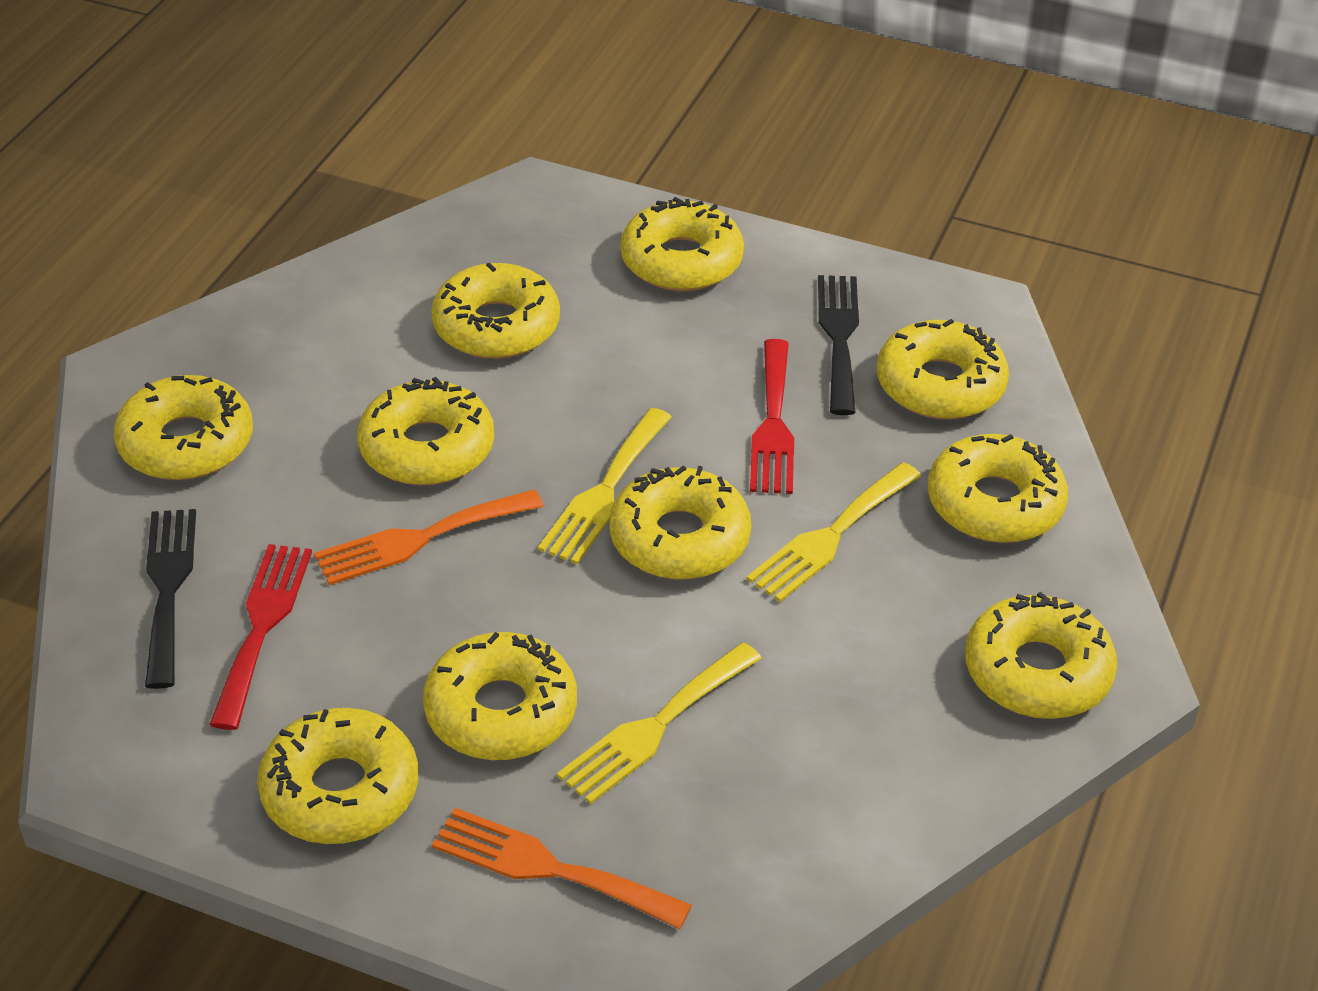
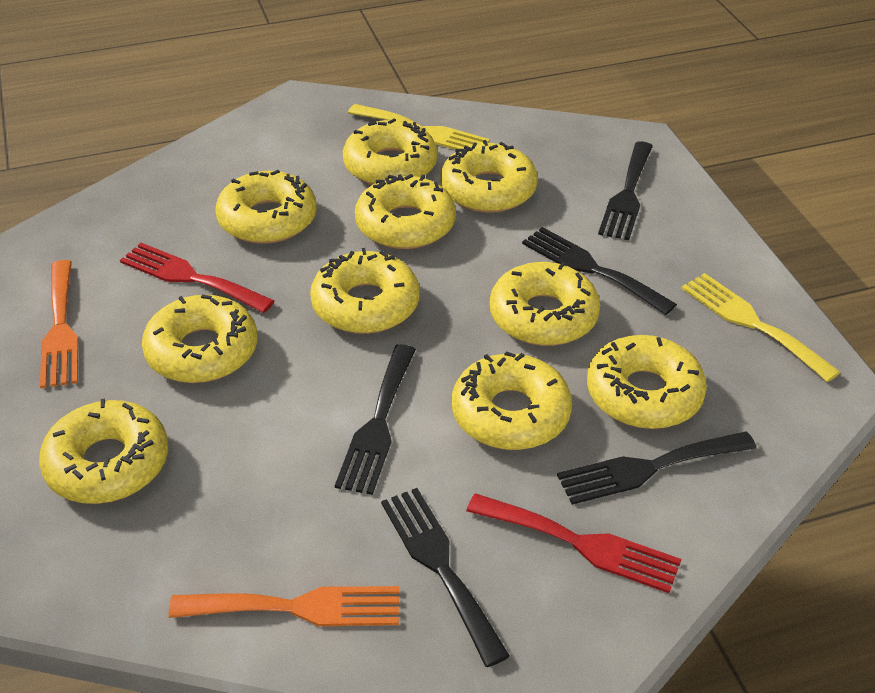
black fork: [145,509,196,689] [818,275,859,415] = 2 -> [335,344,416,495] [381,488,510,667] [522,227,677,315] [557,431,756,505] [598,141,653,240] = 5
yellow fork: [538,408,671,564] [557,642,762,804] [746,462,921,602] = 3 -> [348,104,490,150] [681,273,841,382] = 2

